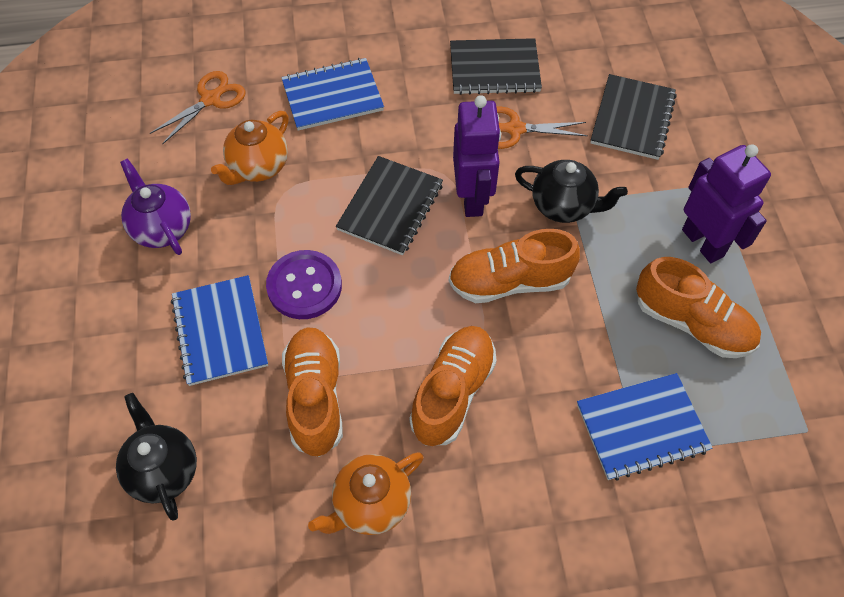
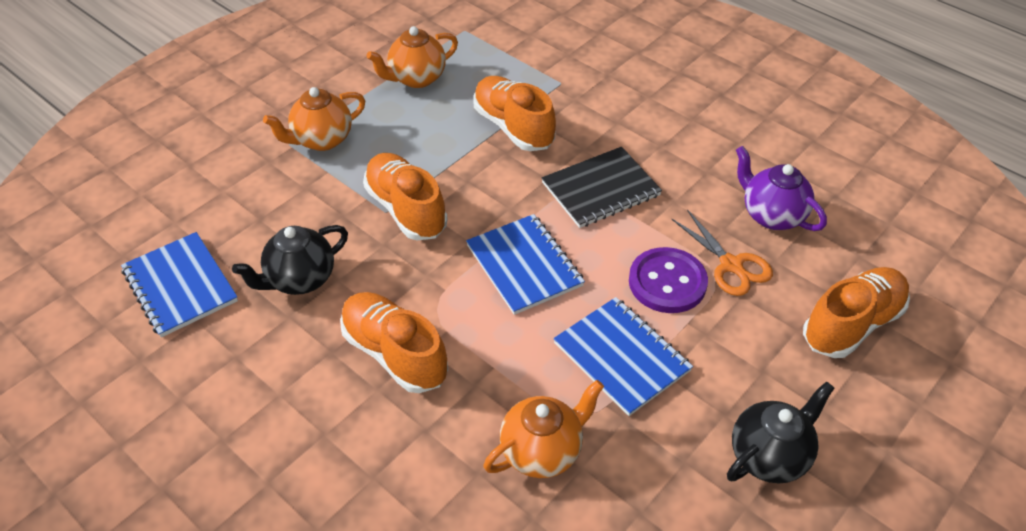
black notebook: [336,156,443,255] [450,38,542,95] [590,74,677,160] = 3 -> [542,147,662,228] = 1
orange scissors: [150,71,246,145] [497,106,588,149] = 2 -> [672,209,773,296] = 1
orange teapot: [211,111,289,185] [308,452,424,535] = 2 -> [263,87,365,151] [367,26,458,88] [484,380,604,478] = 3
purple robot: [453,95,501,217] [682,144,771,263] = 2 -> none = 0

